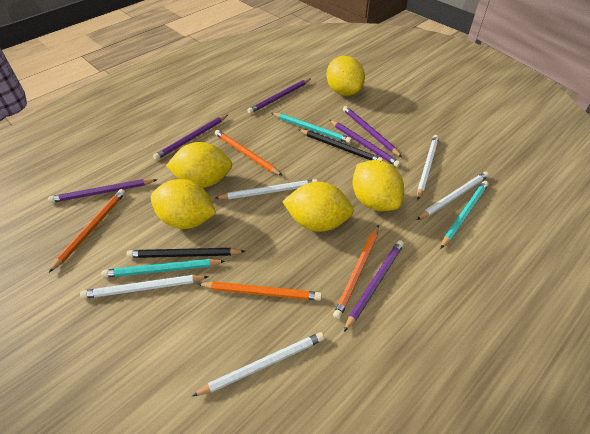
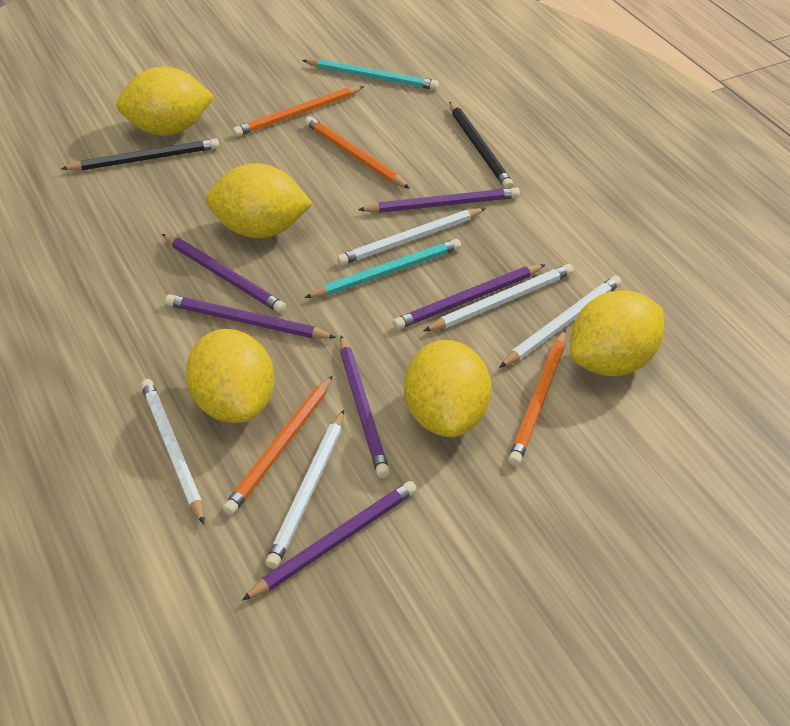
turquoise pencil: [102,259,225,278] [272,113,352,143] [441,181,489,248] = 3 -> [302,59,439,90] [304,239,461,298] = 2

